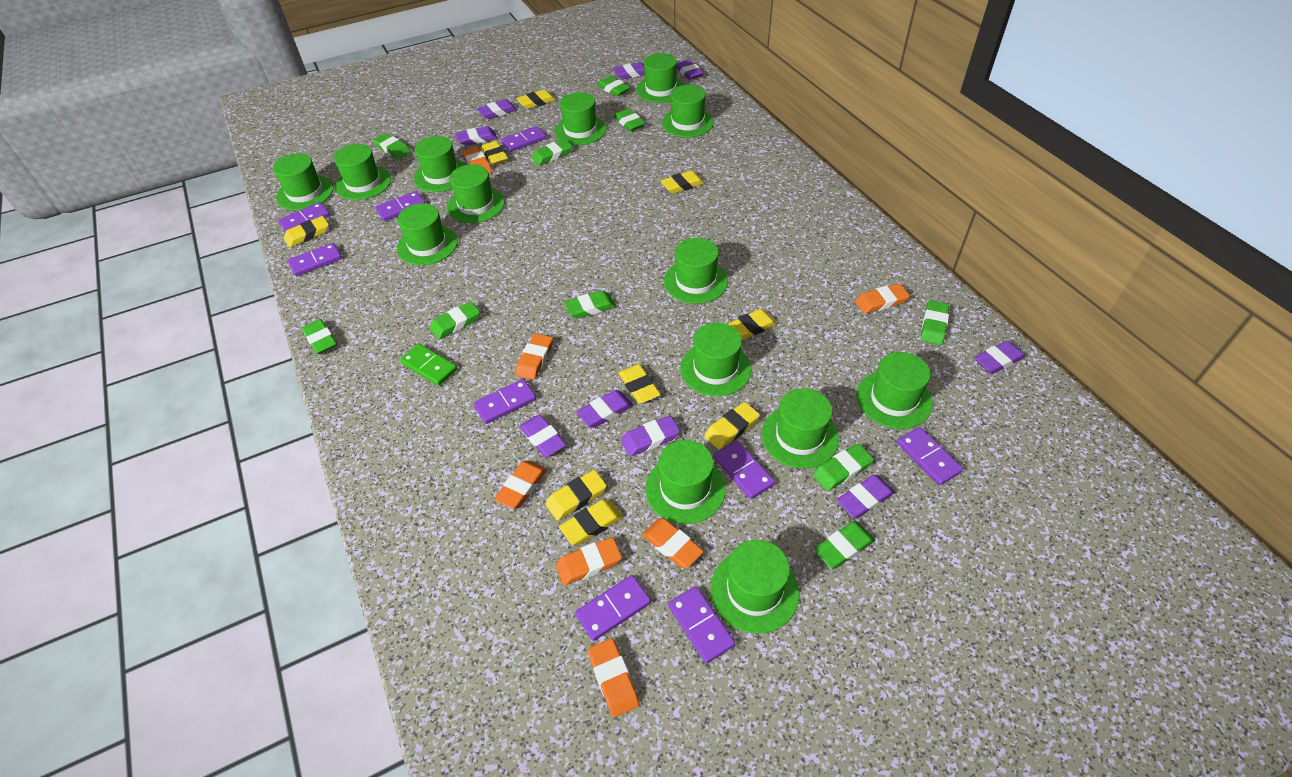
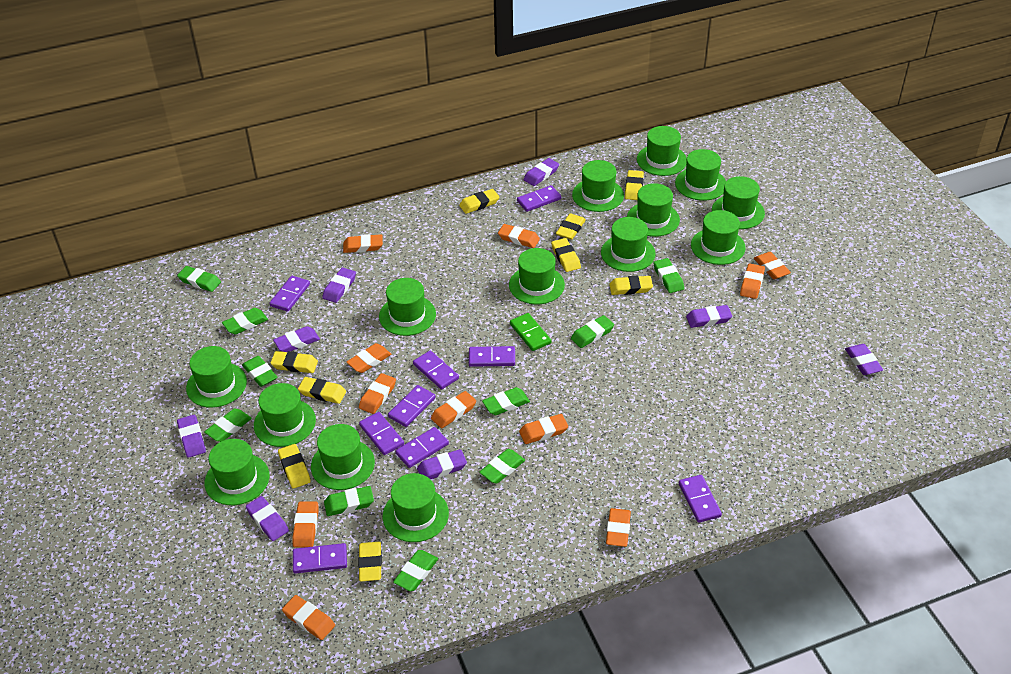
orange eraser: [462,146,492,173] [494,461,547,509] [515,333,553,380] [556,537,622,586] [588,638,640,718] [642,518,704,568] [855,284,910,314] = 7 -> [282,595,335,640] [292,501,319,547] [343,234,383,253] [347,343,391,373] [359,373,396,414] [431,391,476,428] [498,224,540,248] [519,414,568,444] [606,508,631,547] [740,263,765,299] [754,252,791,279] = 11
purple eraser: [455,126,497,146] [477,99,517,119] [519,414,566,457] [576,390,633,428] [613,62,645,79] [621,416,680,457] [677,60,704,80] [837,475,895,518] [974,341,1025,374] = 9 -> [177,415,206,458] [246,496,289,541] [273,326,320,352] [322,268,356,303] [417,449,467,479] [524,158,559,186] [686,305,732,328] [845,344,883,375] = 8

